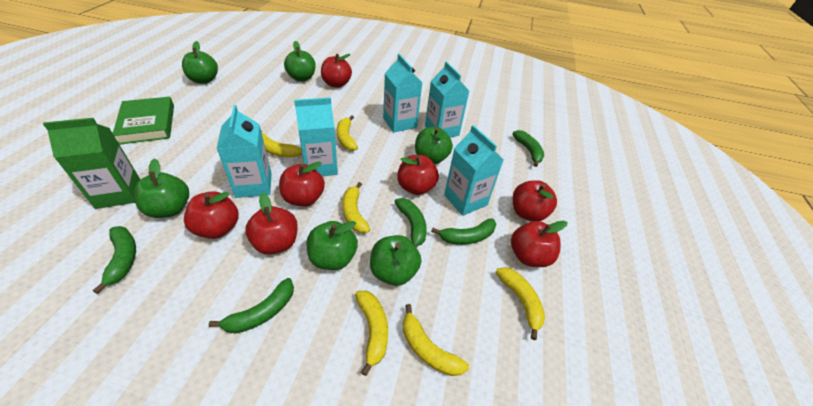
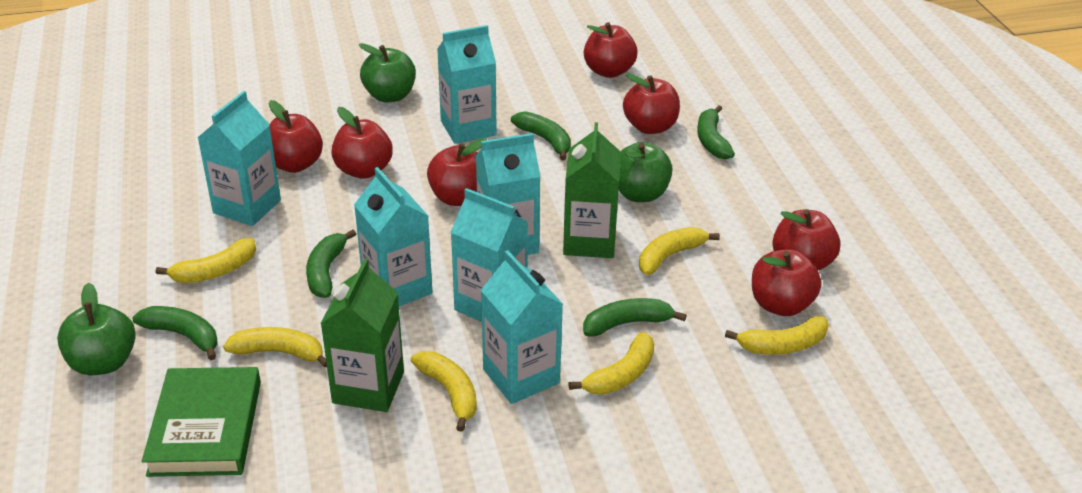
green apple: [134,159,189,218] [182,41,218,84] [284,41,316,82] [307,221,358,270] [370,235,421,286] [415,127,453,164] = 6 -> [57,283,136,375] [359,43,416,102] [619,142,672,202] = 3
green carton: [43,118,140,209] = 1 -> [321,258,404,412] [563,122,621,258] = 2
turquoise carton: [216,105,272,198] [294,97,338,176] [383,54,422,133] [425,62,469,138] [444,125,504,216] = 5 -> [197,91,281,226] [354,167,433,306] [437,25,497,144] [451,188,528,322] [476,133,541,255] [481,250,563,404] = 6

